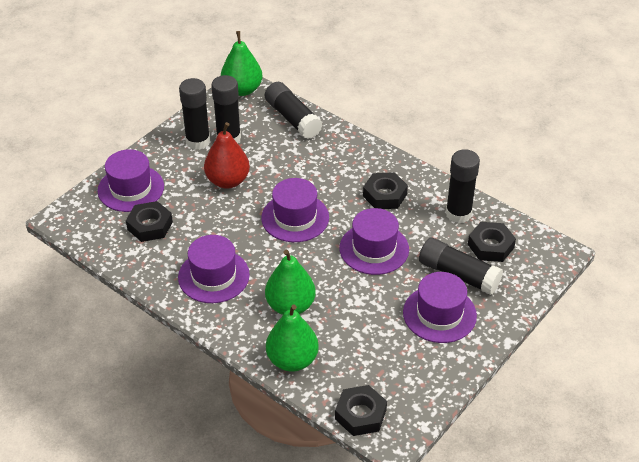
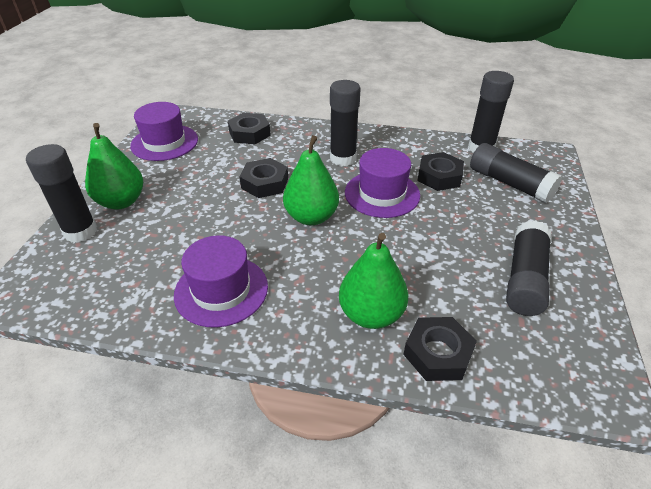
purple hat: [97,149,164,212] [178,235,250,303] [261,178,329,242] [340,208,409,275] [403,272,477,343] = 5 -> [130,102,198,161] [174,235,268,328] [345,148,420,218] = 3
red pear: [204,122,250,189] = 1 -> none = 0

